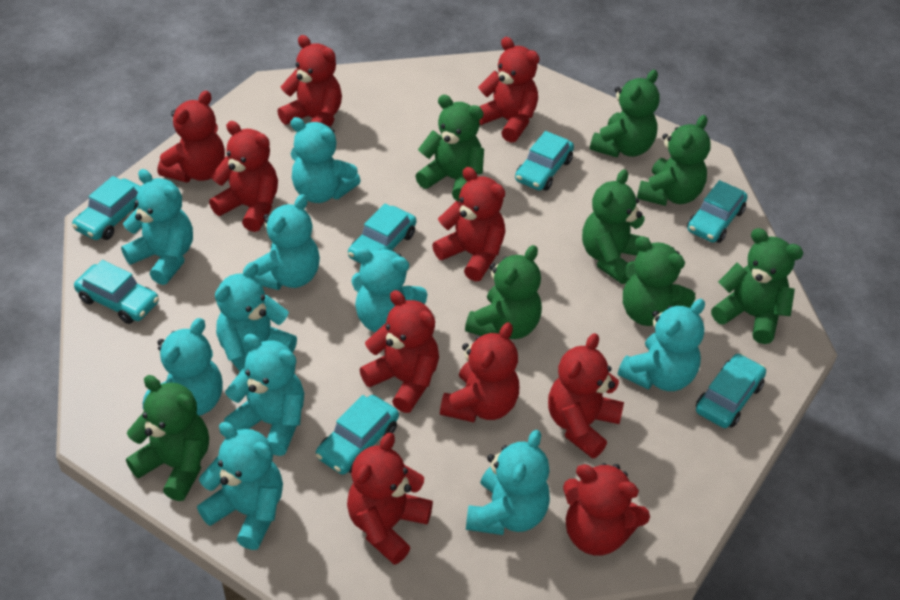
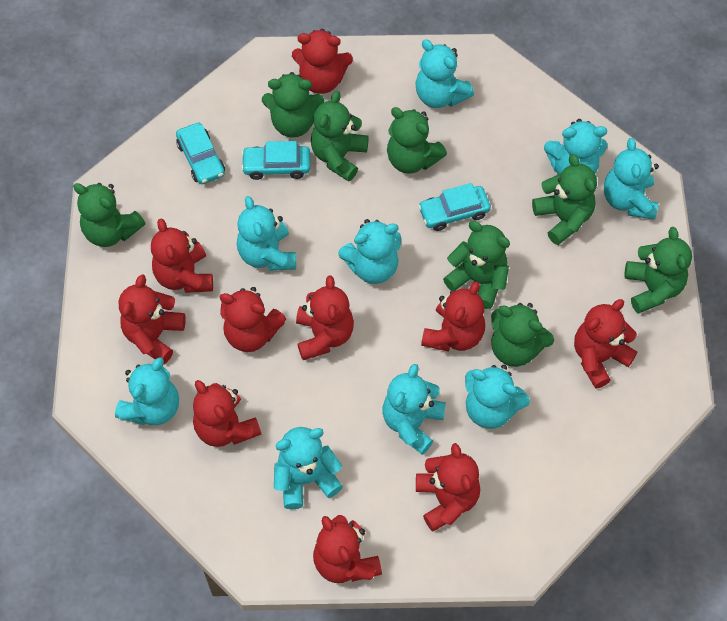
turquoise car: [72,176,141,240] [74,260,159,324] [316,395,399,475] [348,204,416,263] [515,131,574,191] [687,180,747,243] [696,353,766,428] = 7 -> [176,123,225,184] [241,141,310,180] [418,183,491,231] = 3
turquoise teddy bear: [121,169,193,285] [143,318,223,416] [197,422,283,550] [215,262,297,372] [224,334,304,456] [253,194,320,290] [291,117,361,203] [352,248,428,332] [466,430,550,535] [618,299,705,391] = 10 -> [115,357,179,425] [237,196,296,271] [274,427,343,509] [338,219,401,284] [383,364,446,455] [415,39,474,108] [465,365,530,429] [544,119,607,174] [604,138,659,220] = 9

